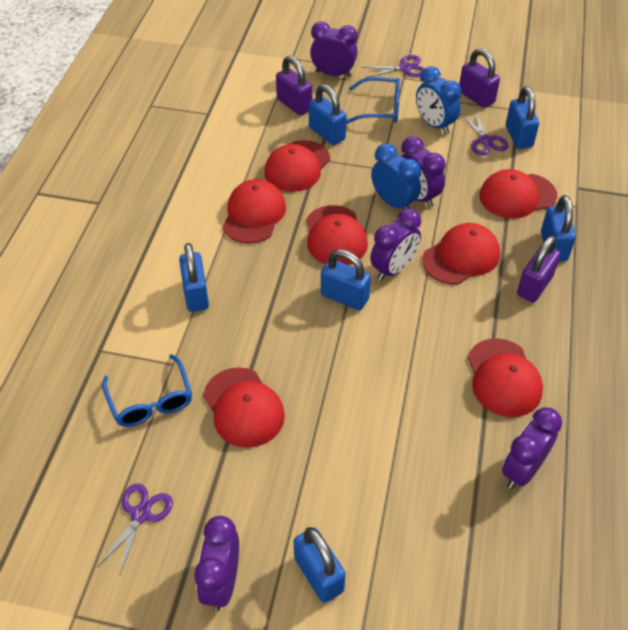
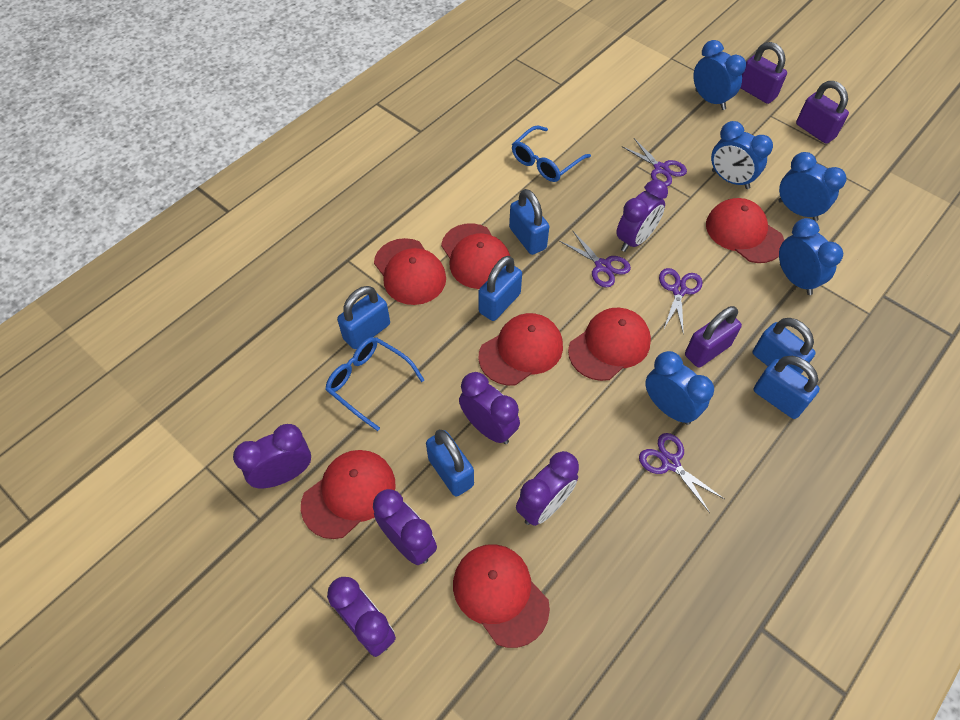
blue clock: [371,143,421,209] [416,66,461,134] = 2 -> [645,351,714,425] [693,40,746,110] [711,121,773,189] [778,152,847,221] [779,218,843,295] = 5
purple clock: [194,516,239,611] [310,21,358,77] [370,208,421,281] [401,136,446,208] [502,407,562,489] = 5 -> [233,424,311,488] [327,577,396,657] [373,489,437,565] [459,372,520,444] [516,451,579,526] [616,180,668,252] = 6
purple scissors: [98,483,173,575] [363,55,425,78] [460,110,508,155] = 3 -> [560,230,631,288] [621,138,687,187] [639,433,724,513] [659,268,703,335] = 4

